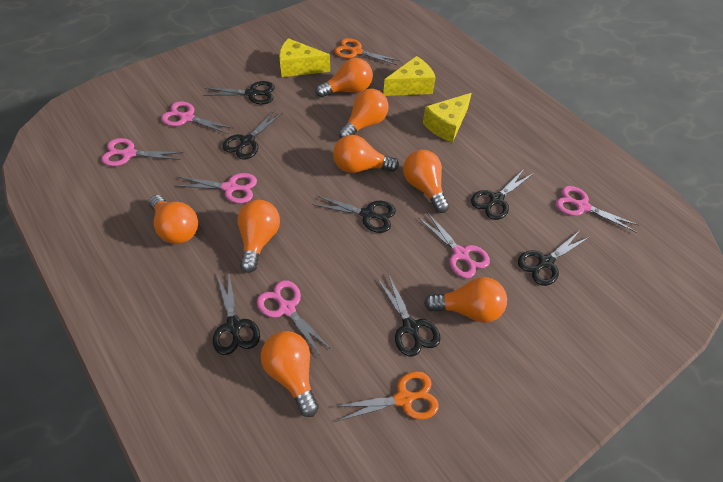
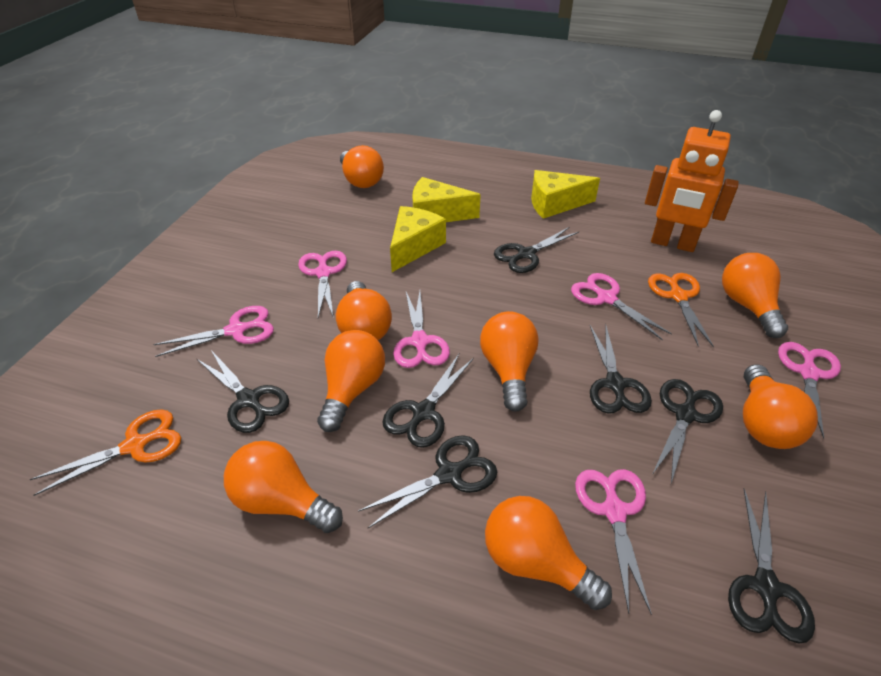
orange robot: none = 0 -> [645,110,739,252] = 1

